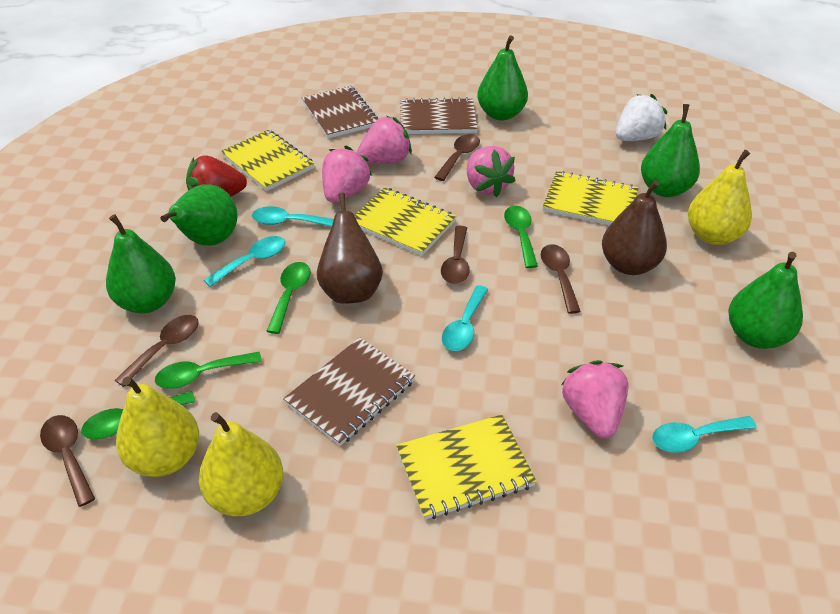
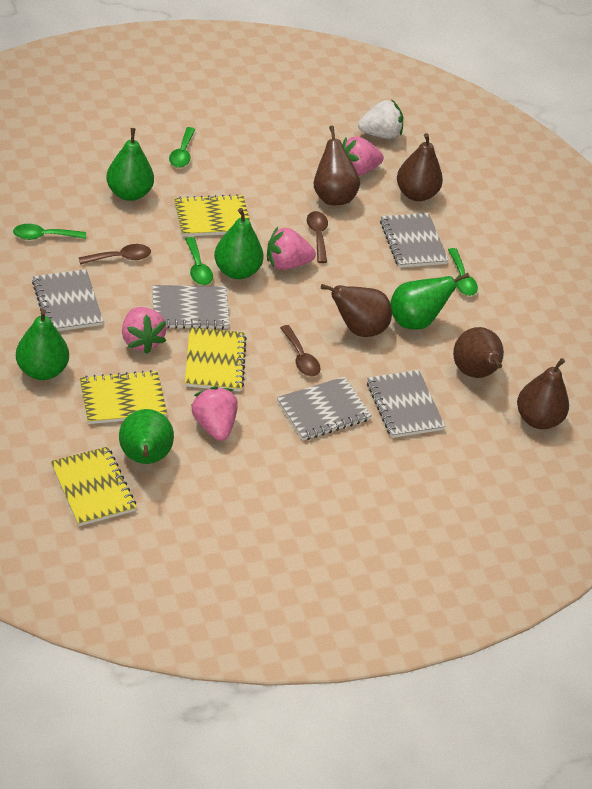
brown notebook: [283,337,415,446] [302,85,378,138] [400,97,477,134] = 3 -> none = 0
brown pear: [317,193,383,304] [602,180,667,275] = 2 -> [314,126,360,205] [321,284,392,337] [397,133,443,201] [453,327,504,378] [517,358,569,429] = 5
brown spoon: [40,415,95,507] [114,315,199,387] [434,134,480,181] [441,226,470,284] [541,244,581,314] = 5 -> [78,244,151,265] [280,325,320,376] [307,211,328,263] = 3
grey notebook: none = 0 -> [32,269,104,331] [152,285,230,329] [277,377,372,441] [367,370,445,438] [380,213,449,268] = 5
red strawberry: [186,155,247,197] = 1 -> none = 0
turquoise spoon: [204,236,285,287] [252,206,334,227] [442,285,489,351] [652,416,757,453] = 4 -> none = 0
yellow pear: [116,377,199,477] [199,412,283,516] [688,150,752,245] = 3 -> none = 0

